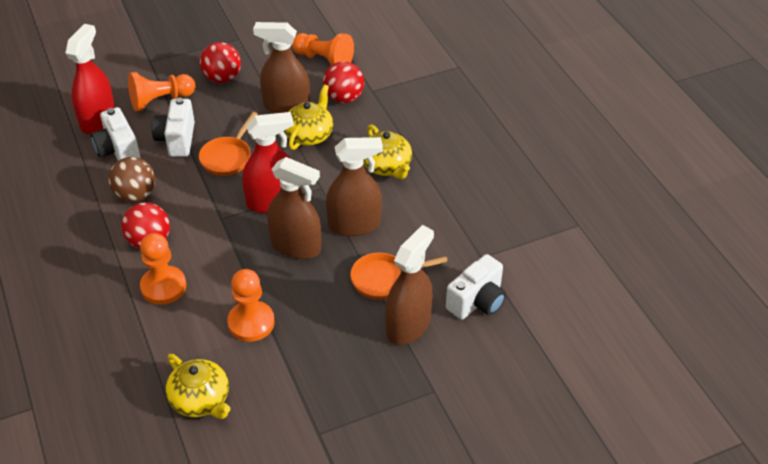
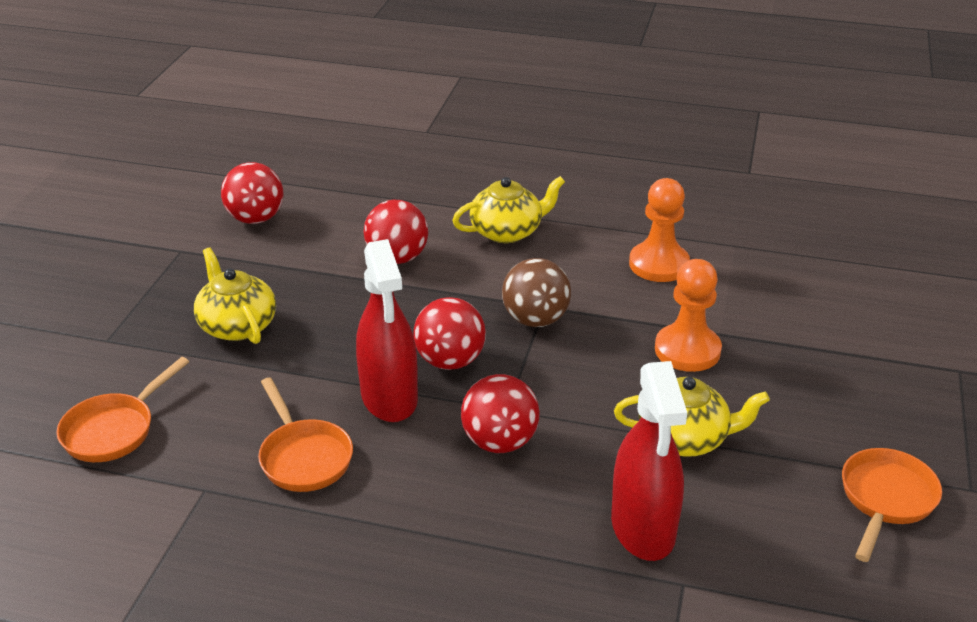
brown spray bottle: [253,22,310,114] [267,157,321,259] [326,137,383,236] [385,225,434,345] = 4 -> none = 0
orange pan: [199,112,258,176] [350,253,448,300] = 2 -> [56,357,189,462] [258,377,353,492] [842,448,942,562] = 3
orange pawn: [128,72,195,111] [140,233,186,305] [227,269,275,342] [292,33,354,65] = 4 -> [629,178,690,282] [655,259,722,372] = 2
red ball: [121,202,170,249] [200,42,241,83] [323,61,364,103] = 3 -> [221,162,283,224] [364,199,428,264] [413,297,486,370] [461,374,540,453] = 4
white camera: [91,107,141,161] [152,98,195,157] [446,254,506,320] = 3 -> none = 0

